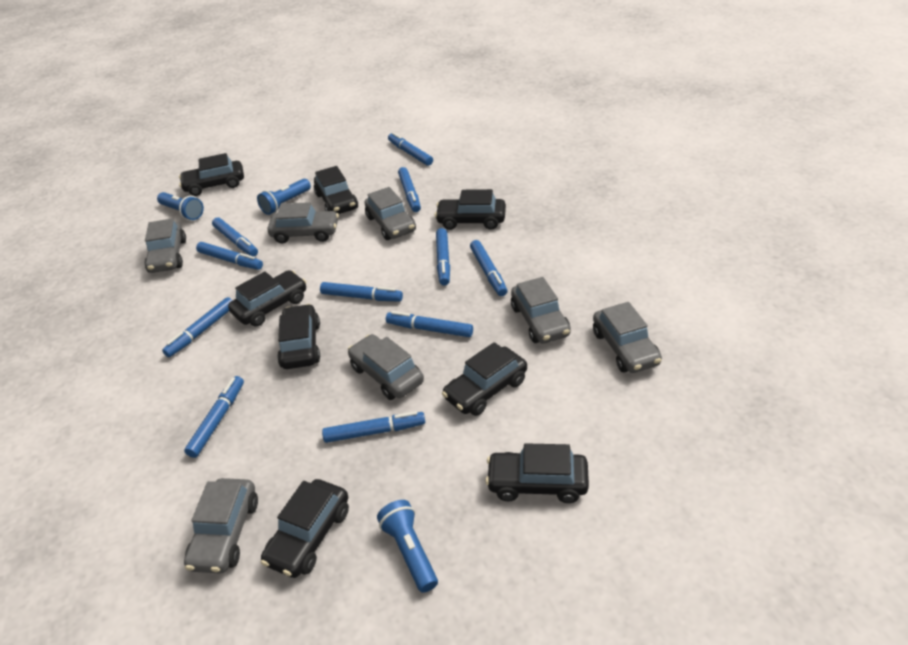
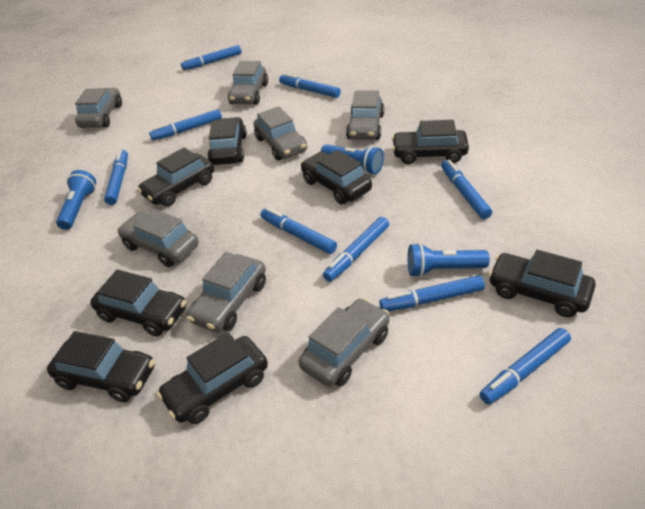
blue marker: [162,297,233,357] [184,376,244,458] [196,242,263,270] [212,217,258,257] [320,282,403,302] [322,411,425,443] [386,311,473,337] [388,132,433,166] [398,167,421,212] [436,228,450,286] [470,240,507,296] = 11 -> [104,149,128,205] [149,109,222,141] [181,45,241,70] [261,207,337,254] [279,73,341,98] [323,217,389,282] [379,275,485,311] [441,160,492,219] [480,328,571,405] = 9

